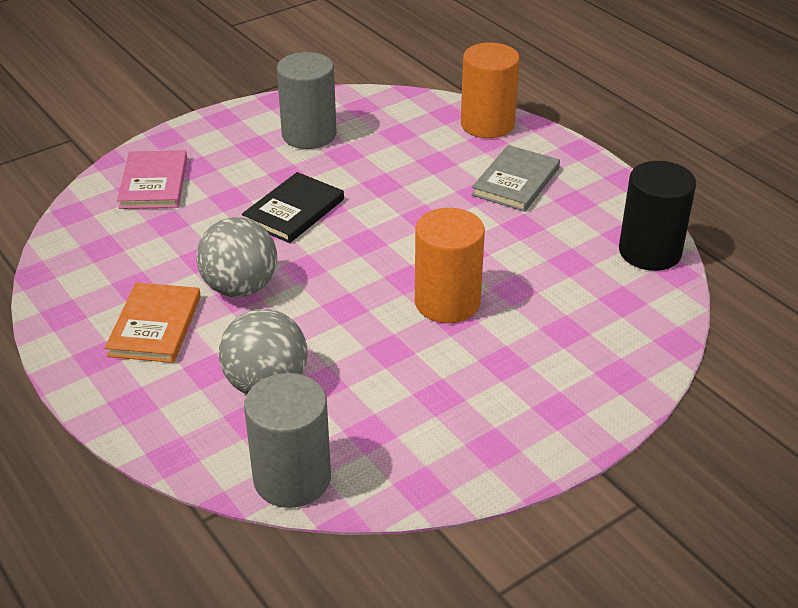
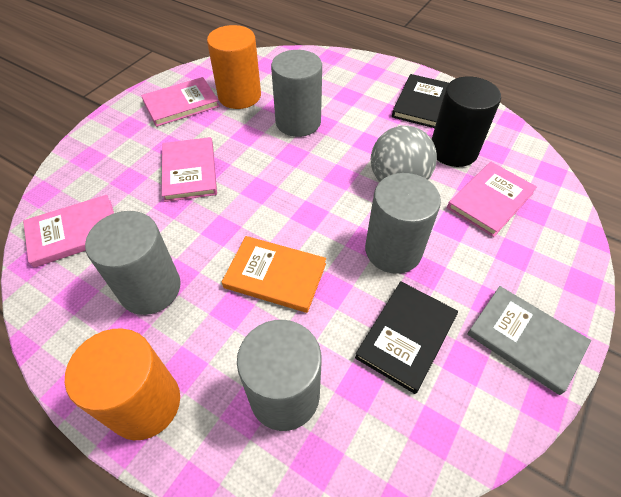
black book: [242,172,344,243] = 1 -> [355,281,458,394] [392,74,449,128] = 2
grey ball: [196,217,277,297] [219,309,308,394] = 2 -> [371,126,437,182] = 1
grey cylinder: [244,373,331,508] [277,52,337,149] = 2 -> [85,211,181,315] [237,320,322,431] [271,50,322,137] [365,173,441,274] = 4
pink book: [117,150,187,209] = 1 -> [23,195,114,268] [141,77,220,127] [162,137,217,202] [447,162,537,237] = 4

